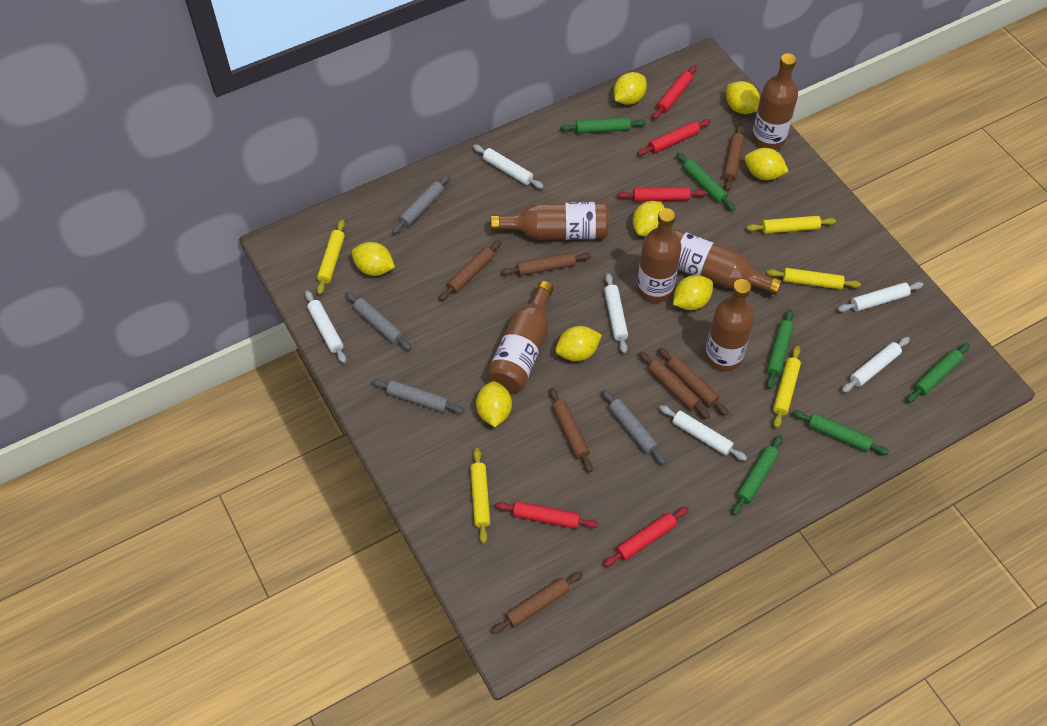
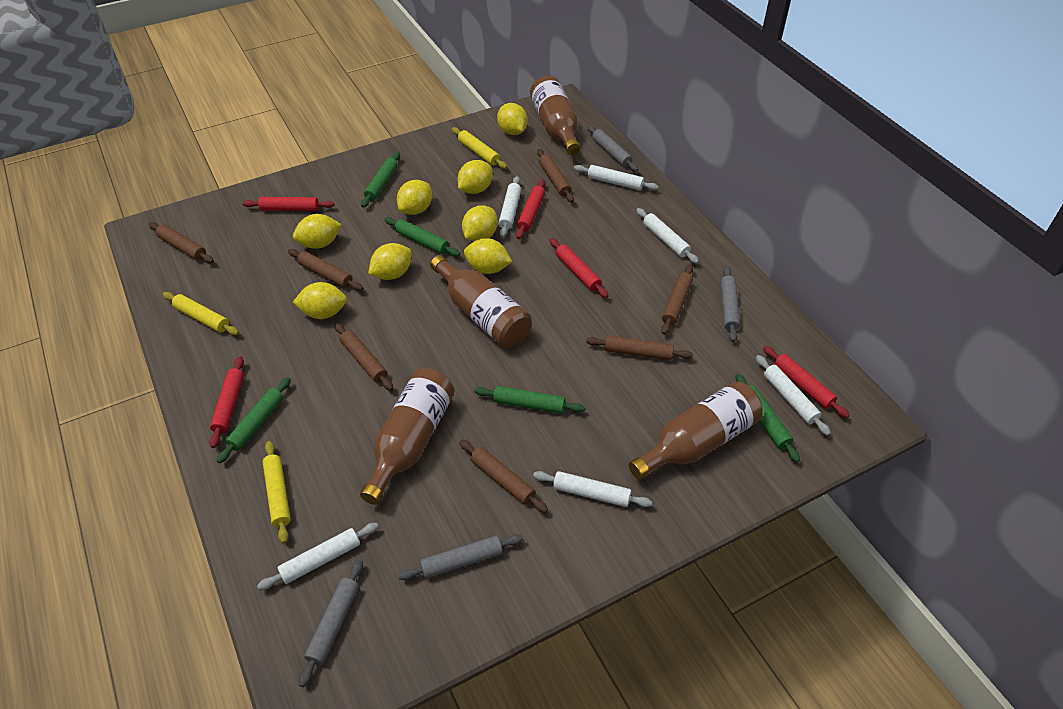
brown bottle: [487,281,553,393] [491,202,609,240] [637,208,682,302] [673,229,782,295] [705,279,755,371] [752,53,798,150] = 6 -> [360,368,454,505] [430,255,532,348] [530,76,580,155] [629,381,763,480] = 4
green rolling pin: [560,117,646,134] [676,152,735,211] [732,435,783,515] [766,309,794,389] [792,410,889,455] [907,343,970,403] = 6 -> [217,377,291,464] [361,152,400,208] [384,217,460,257] [475,386,585,413] [736,374,800,462] = 5
yellow rolling pin: [317,220,345,295] [470,448,490,544] [746,216,836,234] [766,268,861,289] [773,346,801,428] = 5 -> [163,292,239,335] [262,441,291,544] [452,127,507,169] = 3

